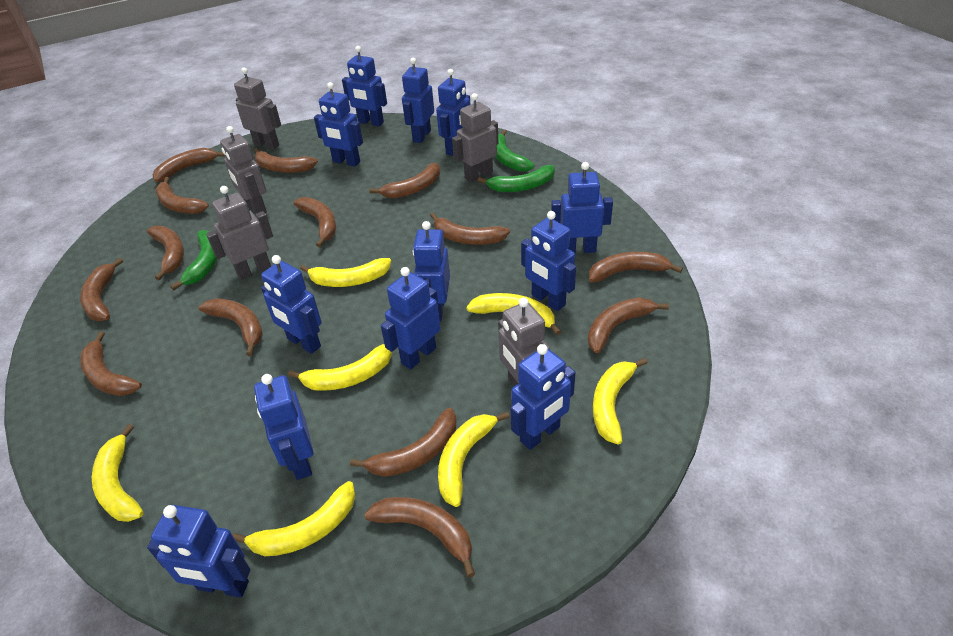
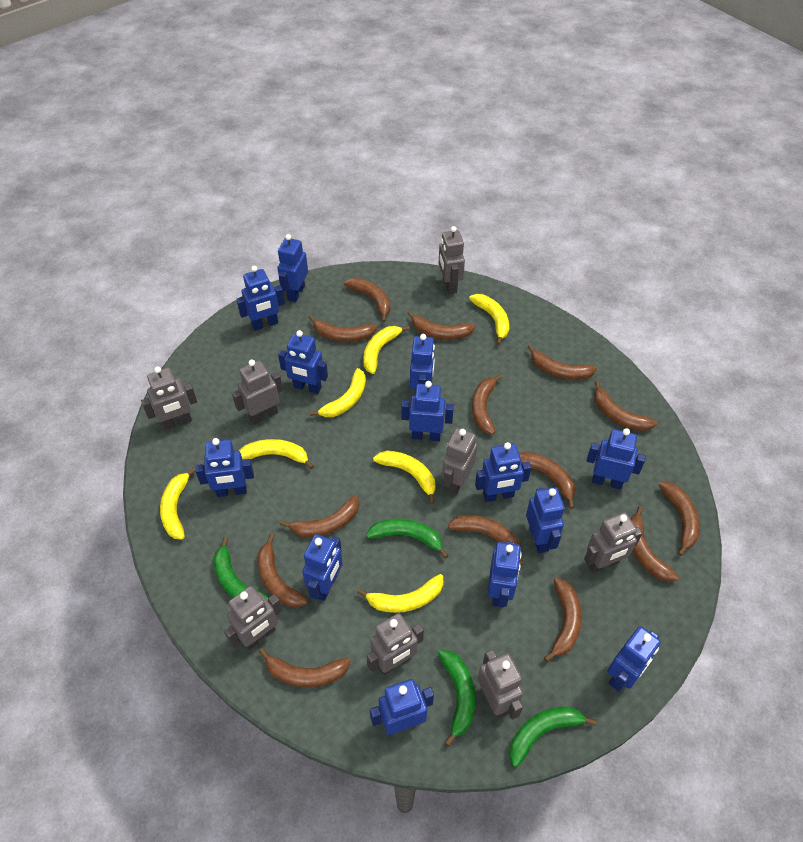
blue robot: [147,505,251,598] [254,374,314,480] [261,255,322,354] [314,82,363,167] [342,46,387,127] [381,267,440,370] [402,58,434,143] [413,221,450,322] [436,69,470,156] [510,344,576,450] [521,211,576,311] [551,162,613,253] = 12 -> [195,438,254,497] [236,266,285,331] [278,234,308,302] [278,330,328,394] [302,534,343,601] [370,679,434,735] [401,381,454,441] [410,334,435,394] [475,442,531,502] [488,541,522,607] [526,487,565,553] [587,428,646,490] [608,626,661,691] = 13
green banana: [170,230,217,290] [478,165,555,192] [495,130,534,172] = 3 -> [213,537,269,601] [366,519,449,558] [438,650,475,746] [509,707,597,767] = 4
grey robot: [206,186,273,280] [220,126,267,214] [234,68,281,150] [452,93,498,183] [498,297,550,386] = 5 -> [141,366,197,430] [224,586,283,650] [232,360,283,424] [366,613,424,675] [439,226,465,294] [442,428,477,495] [478,649,523,720] [584,512,642,574] = 8

